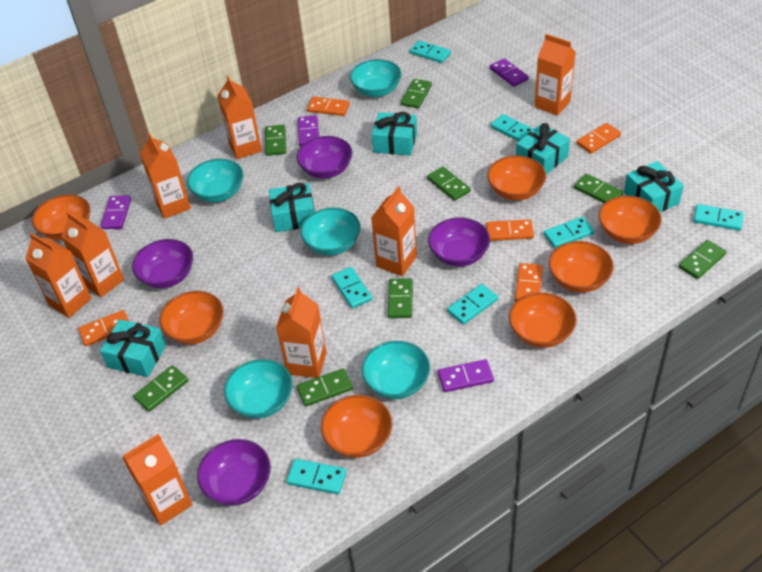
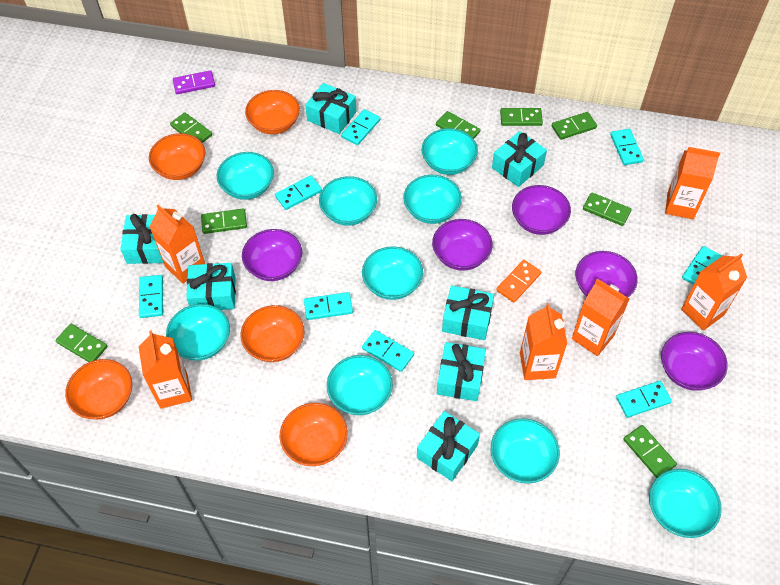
orange bowl: [32,194,90,240] [159,291,224,344] [321,395,392,458] [487,155,546,200] [509,292,577,348] [549,241,614,293] [599,196,662,244] = 7 -> [65,359,132,419] [149,133,205,180] [241,305,305,362] [245,90,300,134] [280,403,348,466] = 5
orange carton: [25,233,92,318] [61,212,124,297] [122,434,193,525] [140,133,191,219] [217,76,262,159] [276,287,327,378] [371,186,417,276] [535,34,576,116] = 8 -> [138,331,192,409] [150,205,205,284] [520,303,567,380] [572,279,629,356] [665,147,720,219] [681,253,747,331] = 6
orange domino: [78,310,129,346] [307,97,350,116] [486,219,534,241] [515,263,543,301] [577,123,621,154] = 5 -> [496,260,541,302] = 1
purple bowl: [132,239,193,288] [197,439,271,506] [296,136,352,179] [428,217,490,267] = 4 -> [242,229,302,281] [432,219,493,271] [512,185,571,235] [575,251,638,297] [661,332,728,391] = 5
purple domino: [101,195,131,229] [297,115,319,146] [438,359,494,392] [490,58,529,87] = 4 -> [173,70,215,94] = 1
turquoise bowl: [187,159,243,202] [224,359,293,419] [300,208,361,255] [350,59,402,97] [362,341,430,399] = 5 -> [166,304,230,361] [217,152,274,200] [319,176,377,226] [327,355,393,415] [362,246,423,300] [403,175,462,224] [421,128,478,175] [491,418,560,483] [649,469,722,538] = 9
turquoise domino: [286,459,347,494] [331,267,373,308] [410,41,451,63] [447,284,498,325] [491,114,534,141] [544,217,595,248] [693,204,744,231] = 7 -> [139,275,163,318] [275,175,322,210] [304,292,353,320] [341,109,380,145] [362,330,414,372] [610,129,644,165] [616,381,672,418] [682,246,722,285] = 8
turquoise gift: [100,319,166,377] [269,183,315,232] [372,112,417,156] [516,123,570,175] [624,161,684,212] = 5 -> [120,214,163,264] [186,263,236,310] [305,83,356,134] [417,411,480,481] [437,342,486,401] [442,285,494,340] [492,131,547,187] = 7

